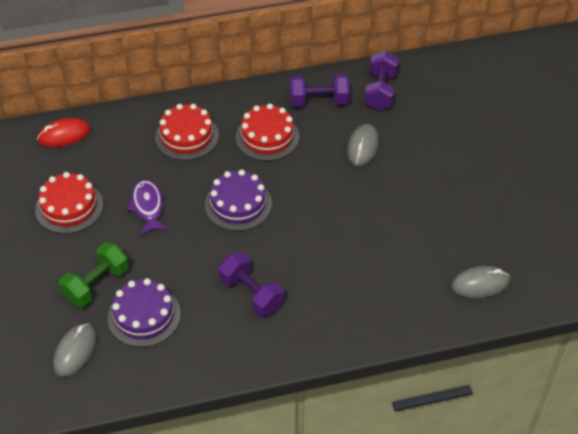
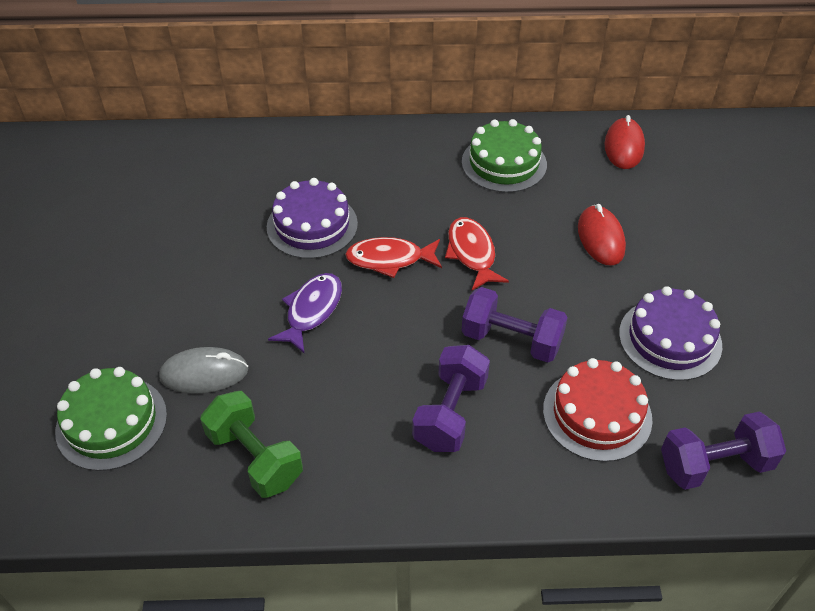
green cake: none = 0 -> [55,367,167,471] [462,119,547,193] = 2
grey mouse: [53,323,97,377] [347,124,379,166] [451,266,510,298] = 3 -> [159,347,249,394] = 1
red cake: [35,172,103,234] [155,104,219,160] [236,104,299,161] = 3 -> [543,358,652,462] = 1
red fish: none = 0 -> [345,237,442,278] [445,217,509,290] = 2
red mouse: [37,118,91,147] = 1 -> [578,204,626,265] [604,115,645,169] = 2

